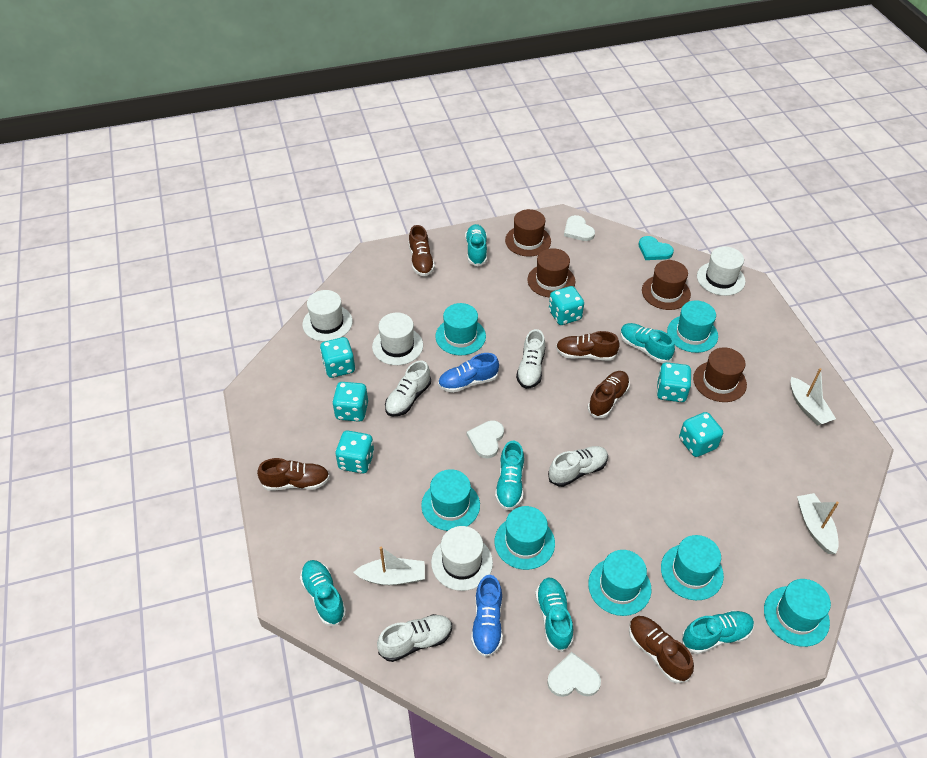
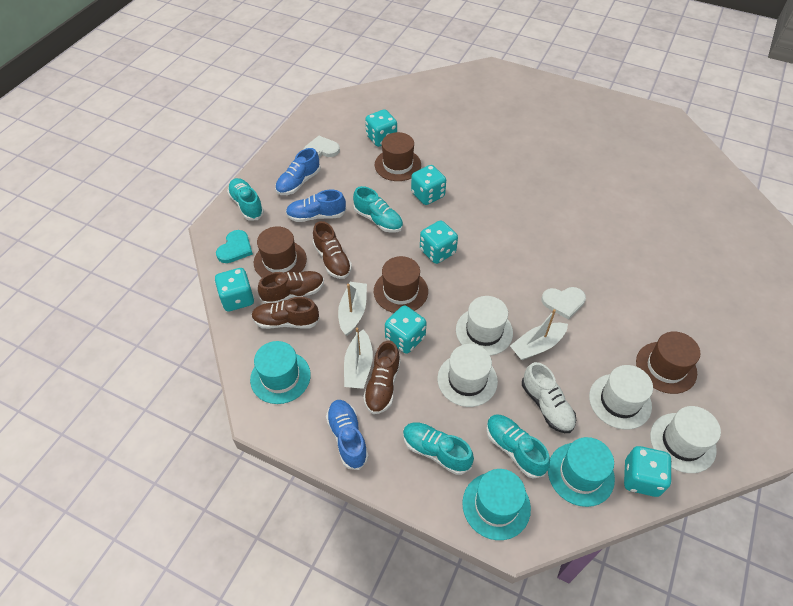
blue shoe: [438,353,499,393] [471,575,503,657] = 2 -> [275,148,321,195] [286,190,346,222] [326,400,369,470] = 3
brown shoe: [257,458,330,491] [409,225,435,276] [556,331,620,361] [588,371,630,418] [629,616,694,683] = 5 -> [252,297,320,329] [258,271,324,304] [313,221,352,279] [363,341,401,414] = 4
turquoise hat: [421,469,480,531] [435,303,486,355] [495,506,555,570] [588,550,652,616] [661,535,724,600] [667,300,718,353] [764,579,831,647] = 7 -> [250,341,311,404] [462,469,531,540] [548,437,615,507] = 3
turquoise shoe: [300,560,346,626] [465,224,487,266] [495,441,524,510] [535,578,574,652] [620,323,675,363] [682,610,754,654] = 6 -> [227,178,264,221] [353,186,403,233] [403,422,474,475] [486,415,550,479] = 4
white heart: [467,420,504,458] [547,652,601,697] [564,215,595,241] = 3 -> [303,136,340,158] [541,287,586,320] = 2
white shoe: [377,614,452,662] [385,360,431,416] [516,329,545,389] [548,446,608,487] = 4 -> [522,362,576,433] = 1

